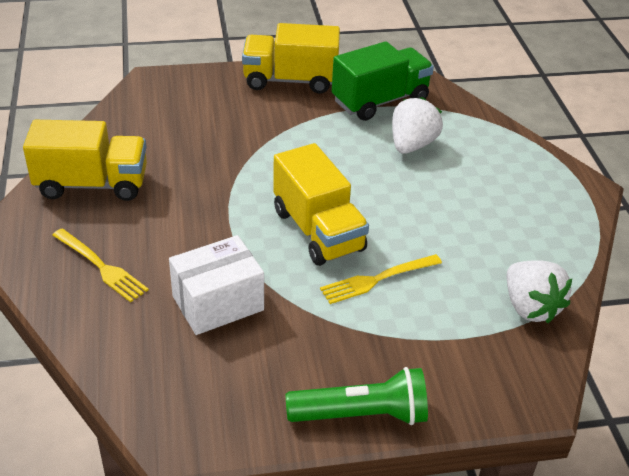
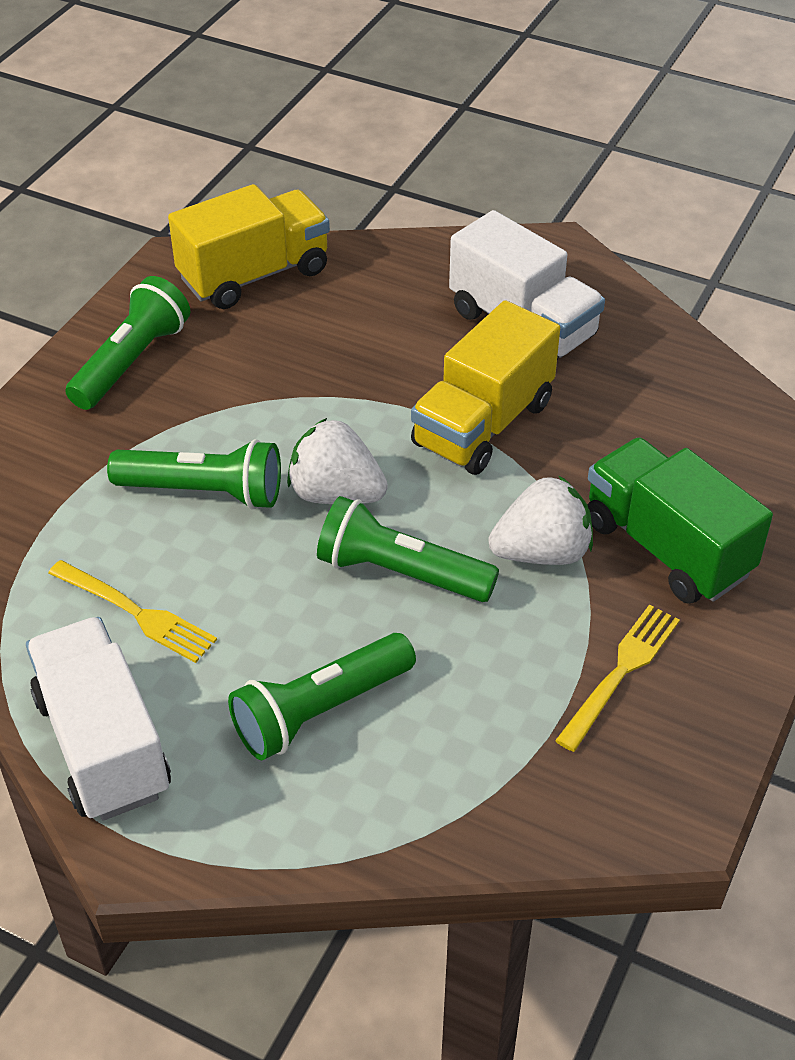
green flashlight: [286,367,428,425] = 1 -> [65,276,190,410] [107,439,281,509] [228,633,416,760] [317,496,499,602] = 4
white box: [169,235,264,335] = 1 -> none = 0
white truck: none = 0 -> [26,617,171,820] [449,210,605,360] = 2
yellow truck: [23,120,147,201] [242,23,340,94] [273,143,369,266] = 3 -> [168,184,330,309] [411,300,560,475] = 2

